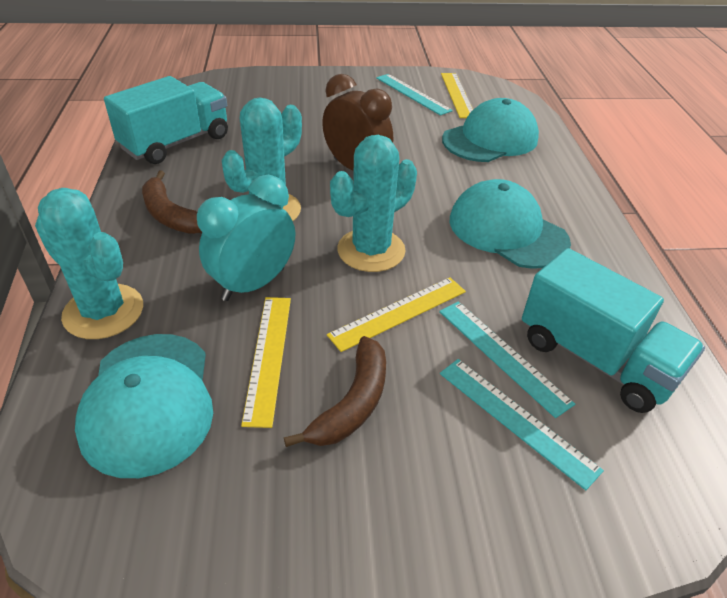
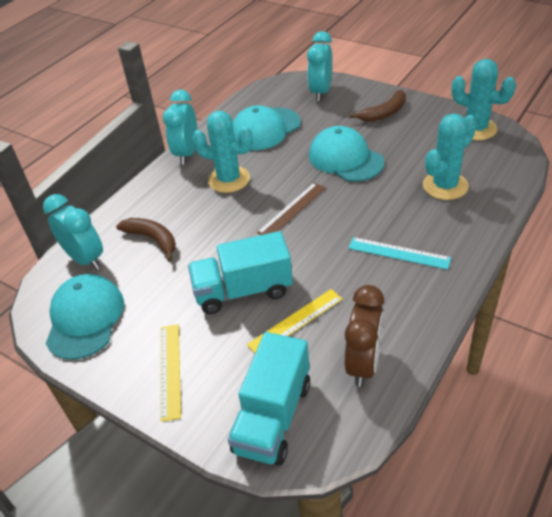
brown ruler: none = 0 -> [257,183,326,235] = 1
turquoise clock: [197,175,295,301] = 1 -> [43,194,103,270] [163,90,197,165] [307,31,332,101] = 3
turquoise ruler: [376,74,453,116] [439,301,575,418] [440,359,604,490] = 3 -> [348,237,451,270] = 1
yellow ruler: [241,297,291,428] [327,277,466,352] [441,73,473,118] = 3 -> [161,324,181,421] [247,289,342,353] = 2

